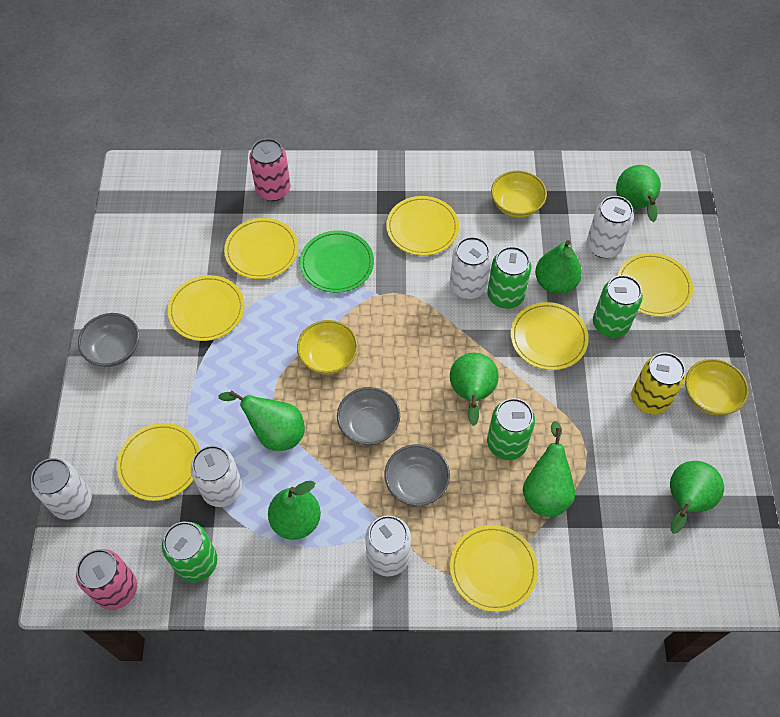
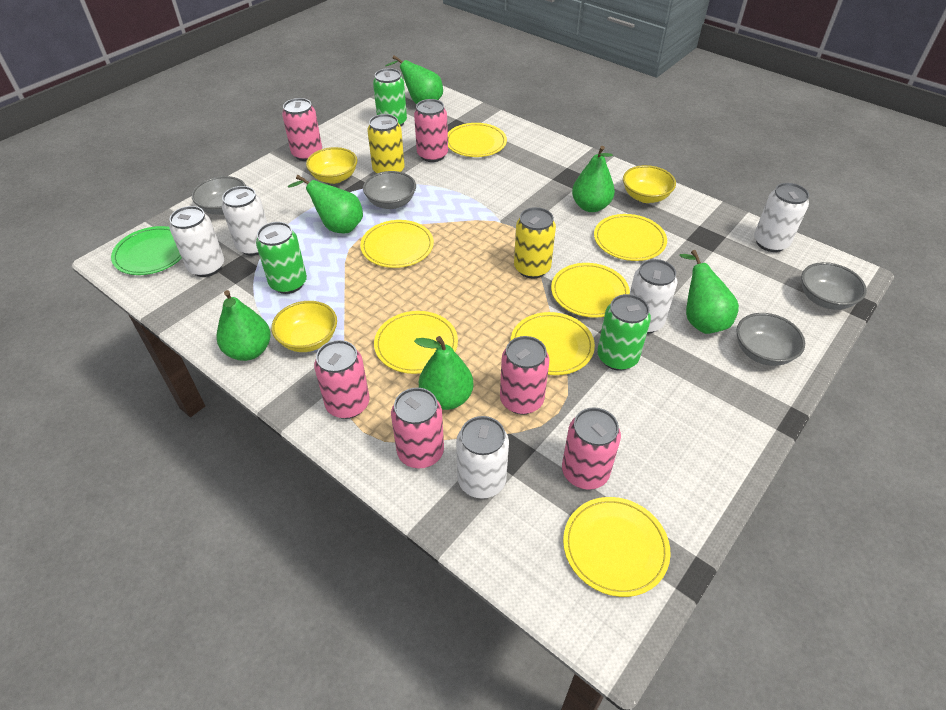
green can: [162,522,218,582] [487,398,535,460] [488,246,531,309] [593,275,643,337] = 4 -> [256,222,307,294] [373,68,407,126] [597,294,651,371] = 3
green pear: [218,390,305,451] [268,481,321,540] [450,353,499,426] [523,421,575,517] [535,240,582,294] [616,165,661,222] [670,461,724,534] = 7 -> [216,290,271,361] [288,175,363,233] [385,55,443,104] [414,336,474,410] [572,146,615,212] [679,250,739,334] = 6
grey bowl: [78,313,139,367] [337,387,400,445] [384,444,450,506] = 3 -> [191,176,246,215] [363,171,416,209] [736,313,805,366] [801,262,867,310] = 4
pink can: [76,549,137,610] [249,139,291,201] = 2 -> [282,98,322,161] [314,340,369,419] [391,388,444,468] [414,99,448,162] [500,336,549,415] [562,407,621,490] = 6
yellow can: [631,352,686,415] = 1 -> [367,114,405,173] [514,207,556,279] = 2

